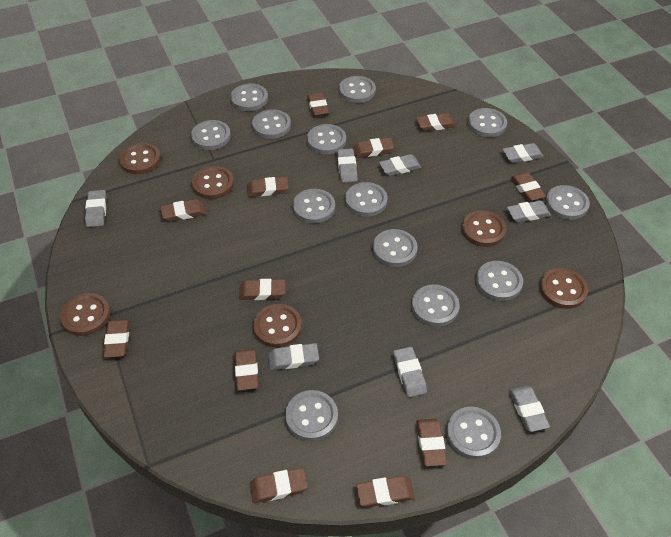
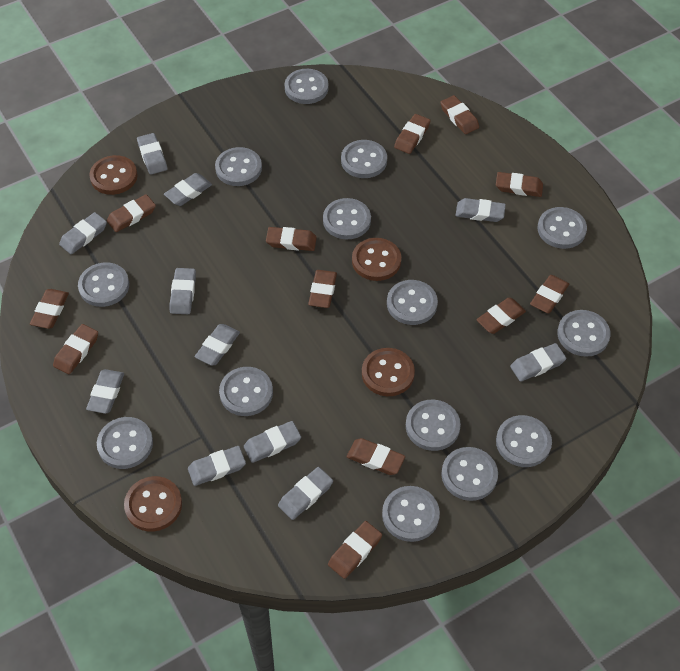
brown button: [60,293,110,336] [119,143,161,174] [192,166,234,199] [253,304,302,347] [462,210,506,247] [540,268,588,309] = 6 -> [89,155,138,195] [124,476,182,532] [352,238,401,281] [362,348,415,396] = 4
grey eraser: [85,190,107,227] [268,343,319,370] [337,148,358,183] [379,154,421,176] [393,347,427,397] [502,143,544,163] [507,200,551,222] [509,386,550,432] = 8 -> [59,212,107,254] [86,369,124,414] [137,133,167,174] [164,173,212,206] [170,268,196,314] [188,446,246,486] [195,324,240,366] [244,421,301,463] [278,467,333,520] [455,198,506,222] [510,343,566,382] = 11

